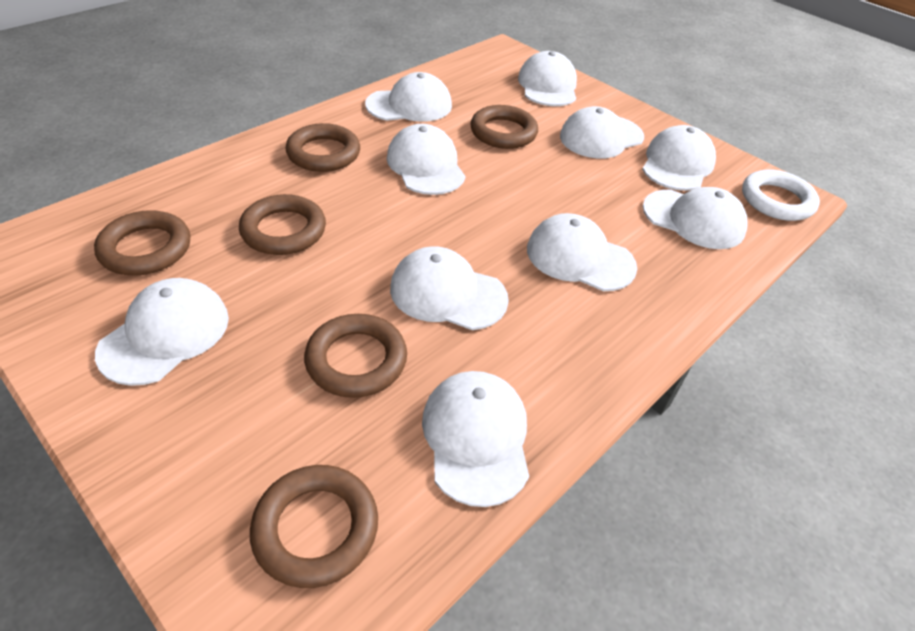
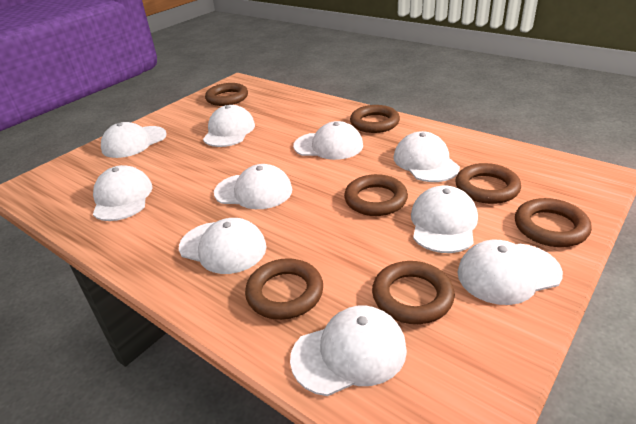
brown ring: [94,210,190,276] [239,194,326,255] [250,465,378,588] [285,123,360,172] [304,314,407,398] [470,105,538,149] = 6 -> [205,83,248,106] [245,258,323,320] [344,174,408,216] [350,105,400,133] [372,261,455,324] [455,163,521,204] [515,198,592,247] = 7
white ring: [742,169,820,221] = 1 -> none = 0

